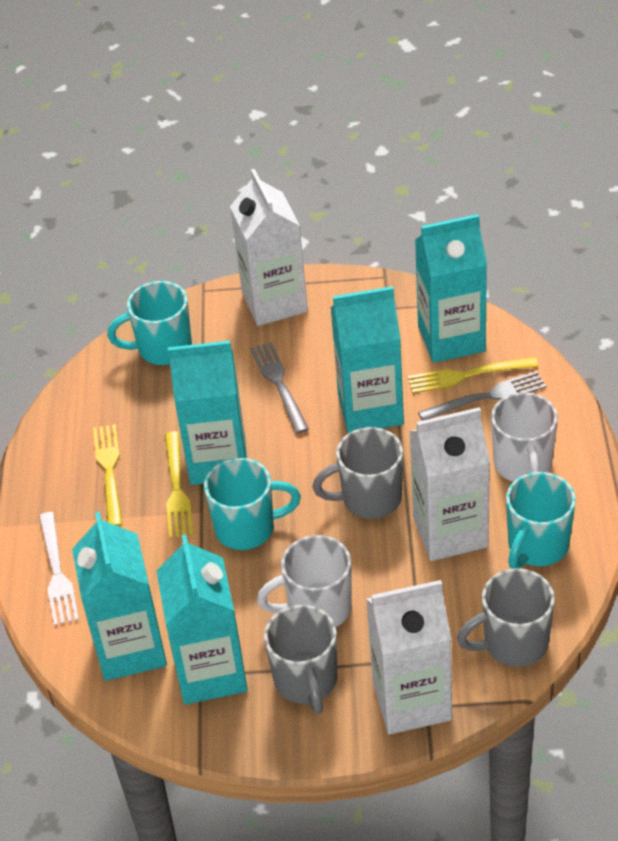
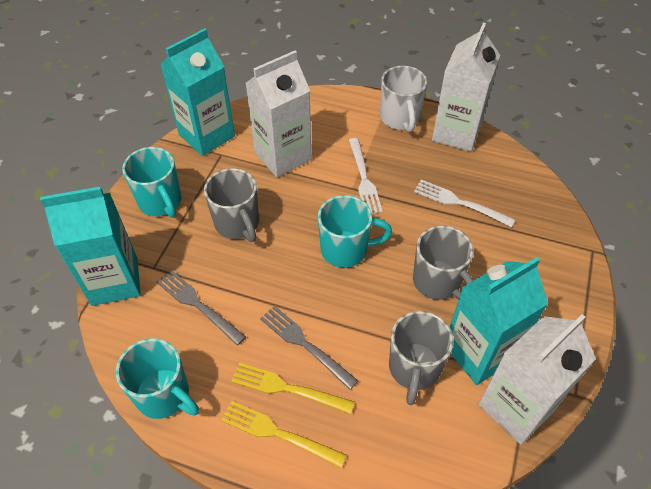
turquoise carton: [72,511,167,681] [156,534,248,705] [168,341,247,485] [331,286,404,433] [415,214,487,363] = 5 -> [40,187,141,306] [160,28,235,156] [450,257,548,385] = 3
white fork: [39,512,79,626] = 1 -> [349,138,383,214] [414,179,515,227] = 2
white mug: [257,535,352,627] [491,392,558,482] = 2 -> [380,66,427,132] = 1
yellow fork: [93,424,123,526] [165,431,193,539] [408,357,539,394] = 3 -> [221,401,346,468] [231,362,354,414] = 2

